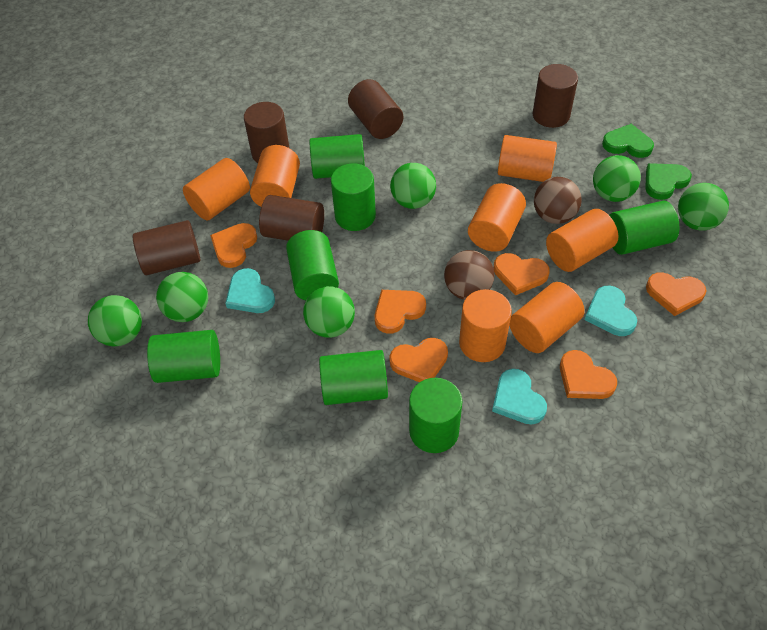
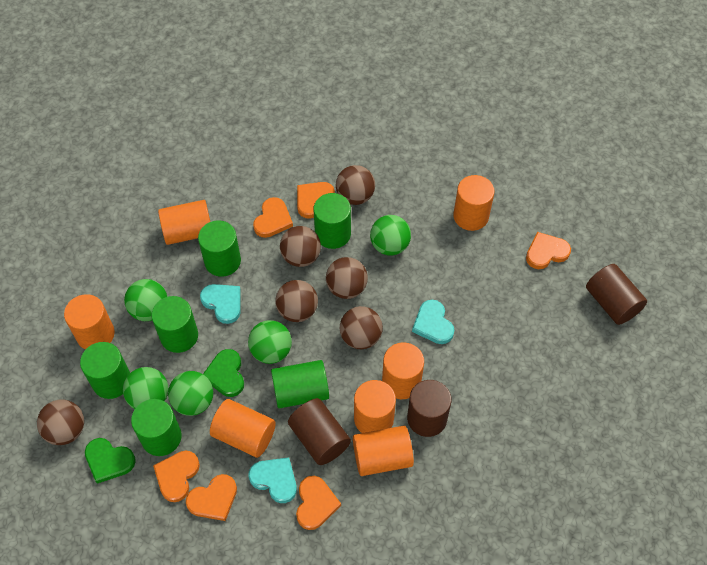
brown ball: [444,250,495,300] [534,177,582,224] = 2 -> [37,400,84,445] [275,280,318,322] [280,226,321,267] [326,257,368,299] [336,165,375,205] [340,306,383,349] = 6
brown cylinder: [133,220,200,275] [244,102,289,163] [259,195,324,241] [348,79,403,139] [533,64,578,128] = 5 -> [288,398,351,465] [407,380,452,437] [586,264,647,325] = 3
green ball: [88,295,142,346] [156,272,208,322] [303,286,355,338] [390,163,436,209] [593,155,641,202] [678,183,729,231] = 6 -> [123,367,168,409] [124,279,167,321] [168,371,213,416] [248,320,292,364] [370,215,411,256] = 5
green cylinder: [147,330,220,383] [286,230,339,300] [309,134,365,179] [319,350,388,405] [331,163,376,231] [409,378,462,453] [609,200,679,255] = 7 -> [80,342,130,399] [131,399,182,456] [152,296,198,353] [198,221,241,277] [271,360,329,408] [313,193,351,249] = 6

